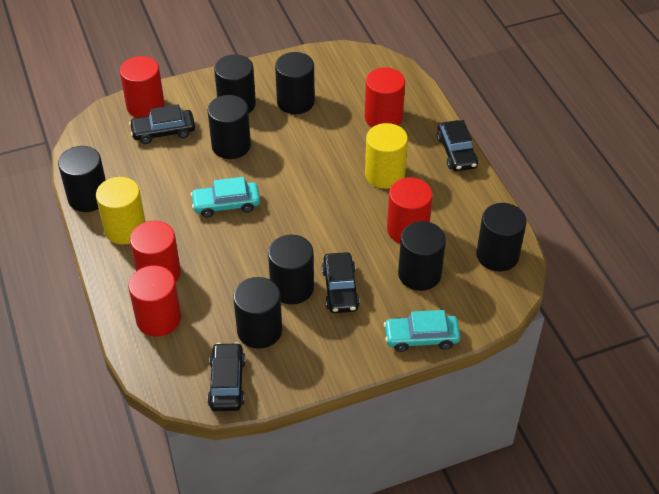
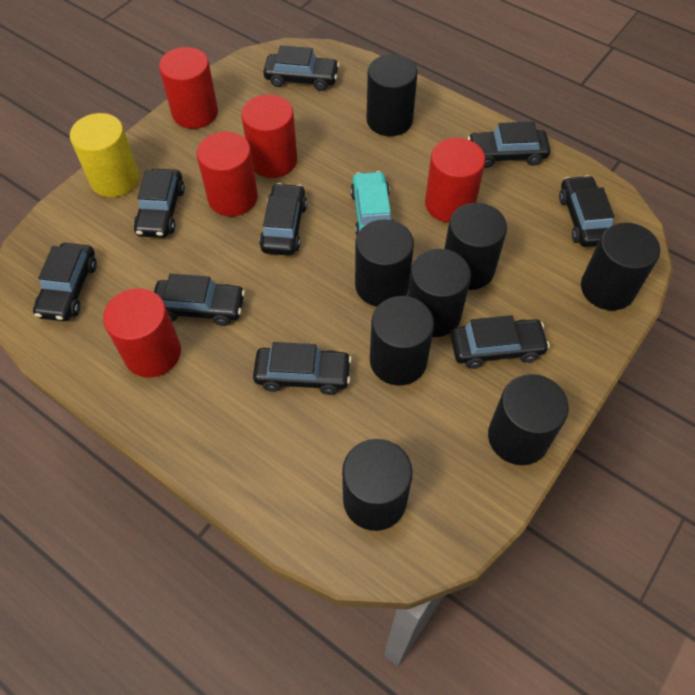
black car: [129,104,195,144] [207,342,246,411] [322,252,360,313] [437,120,478,171] = 4 -> [33,243,97,321] [134,169,185,238] [154,274,245,326] [253,342,352,395] [259,183,307,256] [263,45,340,91] [450,315,550,369] [468,121,550,168] [559,175,614,247] = 9
turquoise car: [191,177,260,218] [384,310,460,352] = 2 -> [350,171,394,236] = 1
yellow cylinder: [96,177,146,244] [365,123,408,189] = 2 -> [70,113,139,197] = 1

